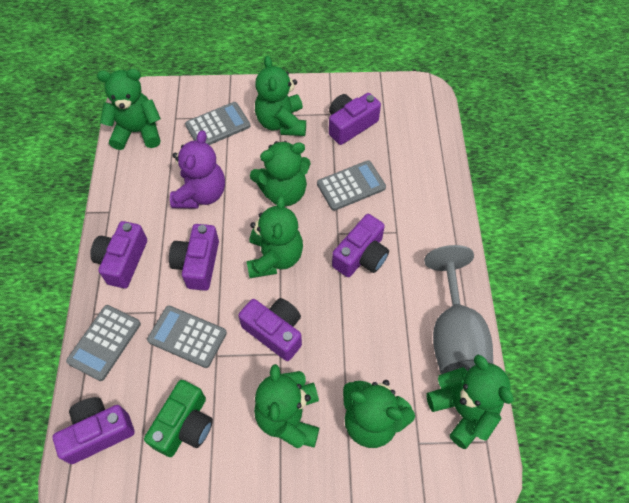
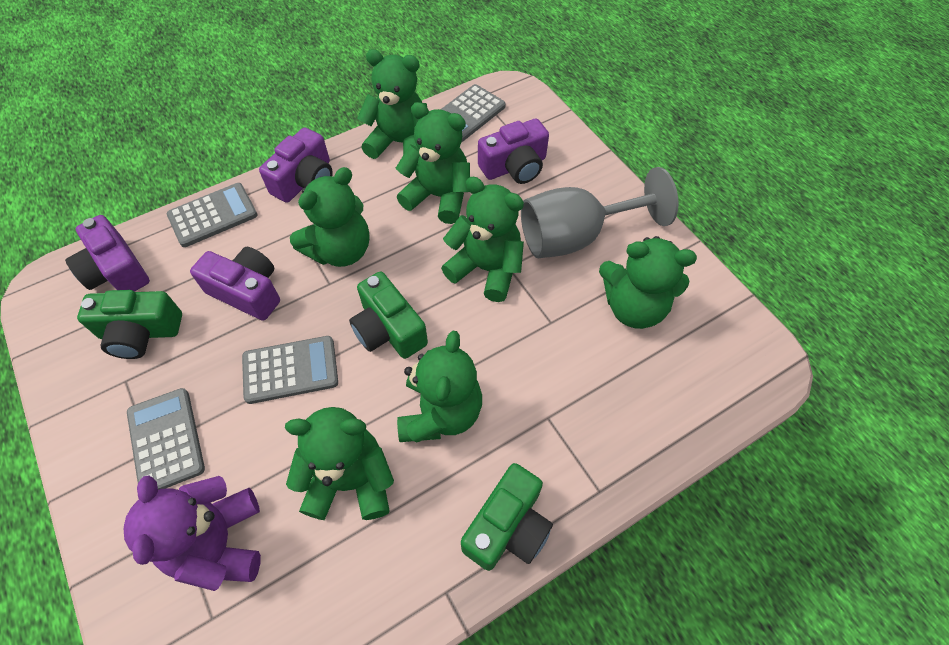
green camera: [144,380,213,457] = 1 -> [77,290,182,359] [349,272,428,359] [461,463,553,571] = 3
purple camera: [53,397,135,464] [90,221,147,288] [169,224,219,291] [238,298,302,361] [329,93,381,145] [332,214,389,277] = 6 -> [65,215,150,292] [190,247,280,320] [259,127,333,203] [478,119,549,184] = 4

